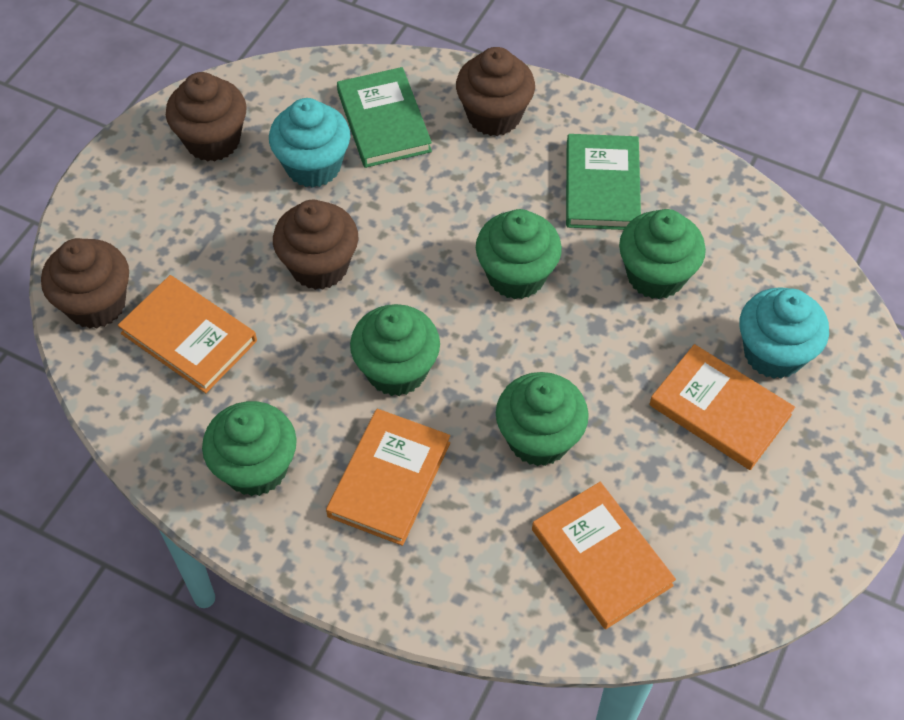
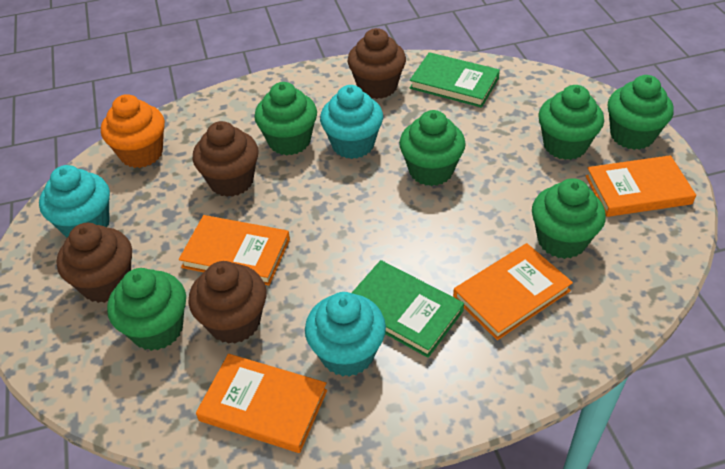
green cupcake: [202,401,297,496] [350,304,440,396] [476,209,562,300] [496,372,589,466] [619,209,706,299] = 5 -> [107,268,186,351] [254,82,317,156] [399,110,466,186] [532,178,606,259] [538,85,604,160] [608,75,674,150] = 6
orange cupcake: none = 0 -> [101,94,165,168] = 1
turquoise cupcake: [269,98,350,188] [740,287,829,379] = 2 -> [39,165,110,238] [305,292,386,377] [320,85,383,159] = 3

